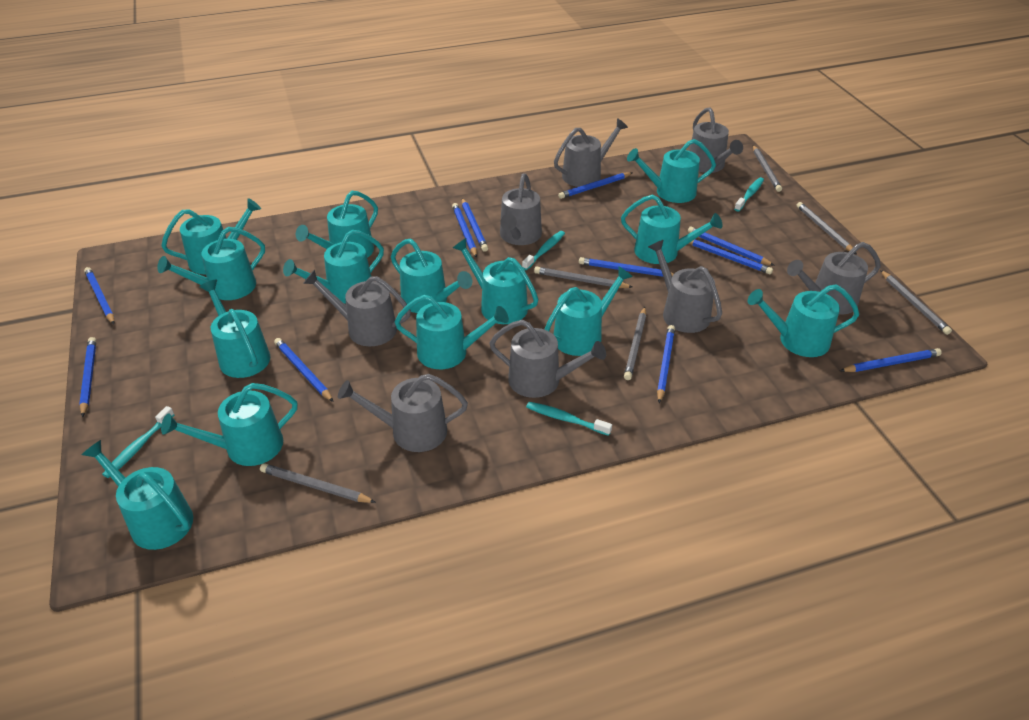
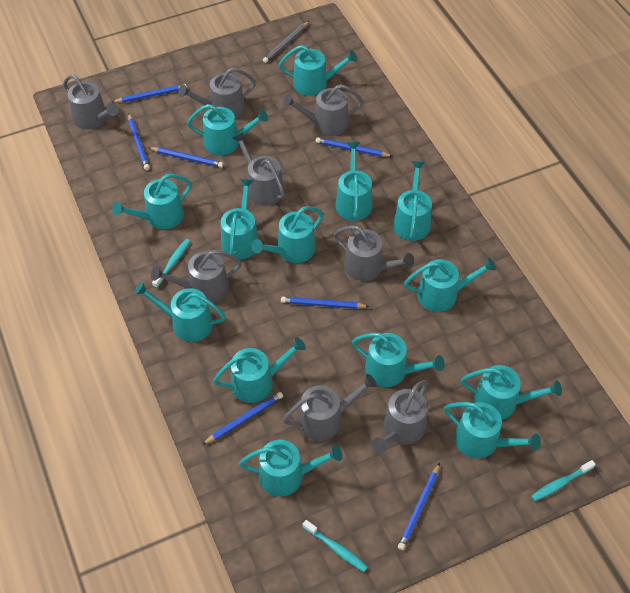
blue pencil: [79,337,96,417] [84,267,114,324] [274,338,334,402] [452,203,477,258] [462,198,488,252] [558,172,632,199] [579,257,674,277] [657,325,675,403] [688,226,775,266] [689,239,773,275] [840,348,942,372] = 11 -> [112,84,187,103] [128,113,150,170] [148,147,224,168] [202,392,283,445] [281,297,370,309] [316,138,392,157] [398,463,440,550] = 7
grey pencil: [260,463,376,503] [534,267,632,288] [624,307,646,380] [753,145,782,192] [797,202,857,255] [880,270,952,335] = 6 -> [263,21,309,63] = 1
turquoise toothbrush: [102,406,174,478] [522,231,565,270] [526,402,612,436] [734,177,764,212] = 4 -> [152,239,190,288] [303,520,368,572] [531,460,596,501] = 3

